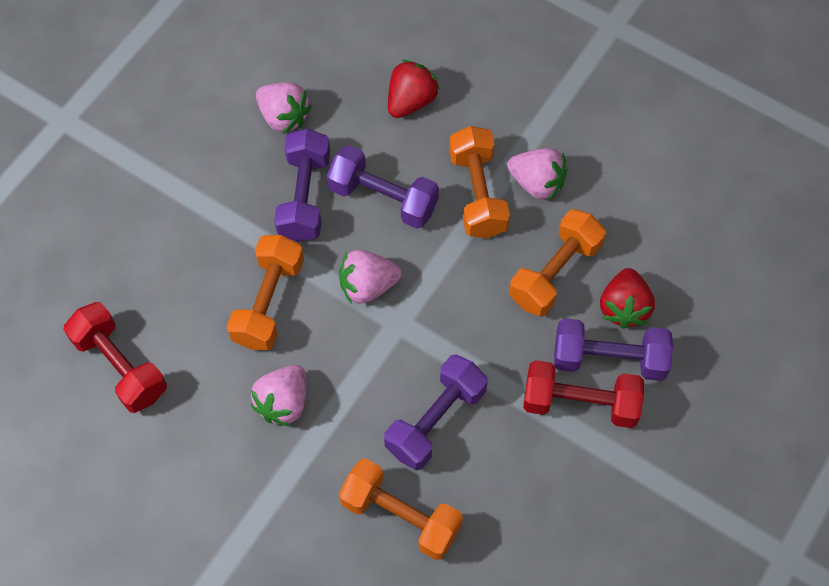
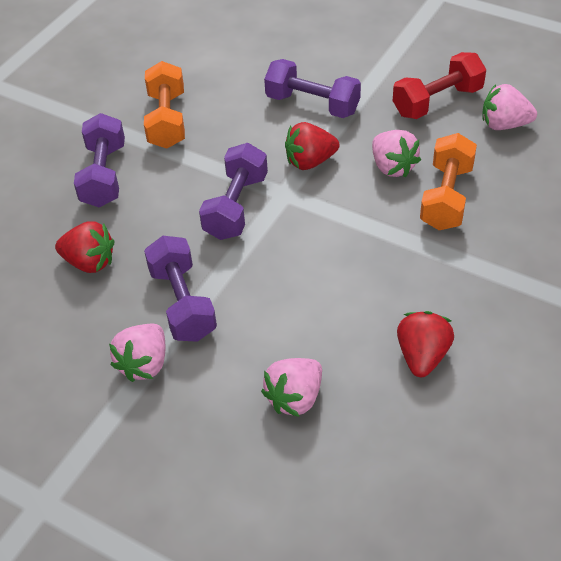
orange dumbbell: [227,235,304,350] [339,459,463,560] [449,126,510,238] [509,209,606,317] = 4 -> [144,61,185,149] [420,133,477,230] = 2
red dumbbell: [63,302,167,413] [523,360,644,428] = 2 -> [393,52,486,119] = 1
red strawberry: [388,60,440,118] [600,268,655,329] = 2 -> [55,222,115,273] [285,122,339,170] [397,311,454,377] = 3

